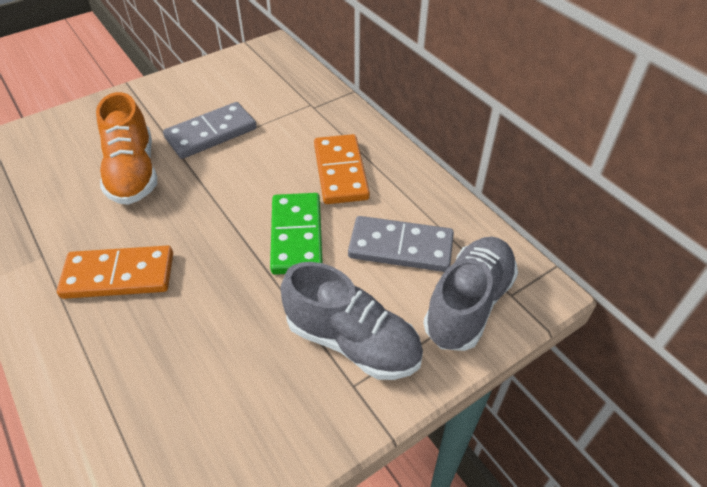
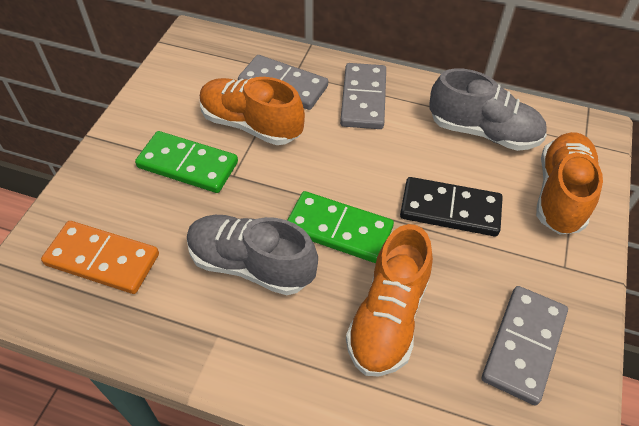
black domino: none = 0 -> [400,177,503,236] = 1
green domino: [270,193,323,275] = 1 -> [135,131,238,193] [287,191,394,263] = 2
grey domino: [163,102,257,159] [348,216,454,272] = 2 -> [238,55,328,110] [340,63,386,129] [482,286,568,405] = 3
orange domino: [57,246,173,299] [314,134,370,204] = 2 -> [41,221,159,294] = 1
orange shoe: [96,92,157,205] = 1 -> [200,77,305,145] [346,224,433,376] [536,132,603,235] = 3

